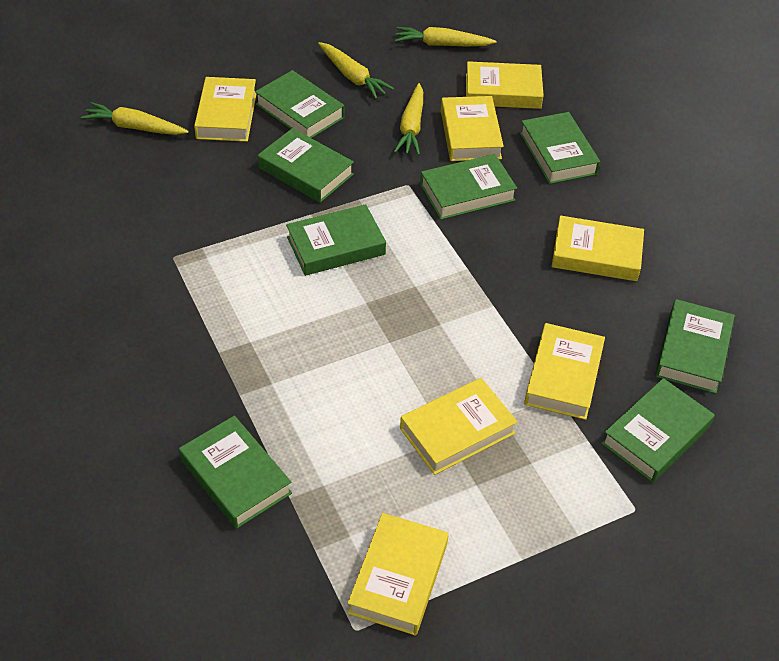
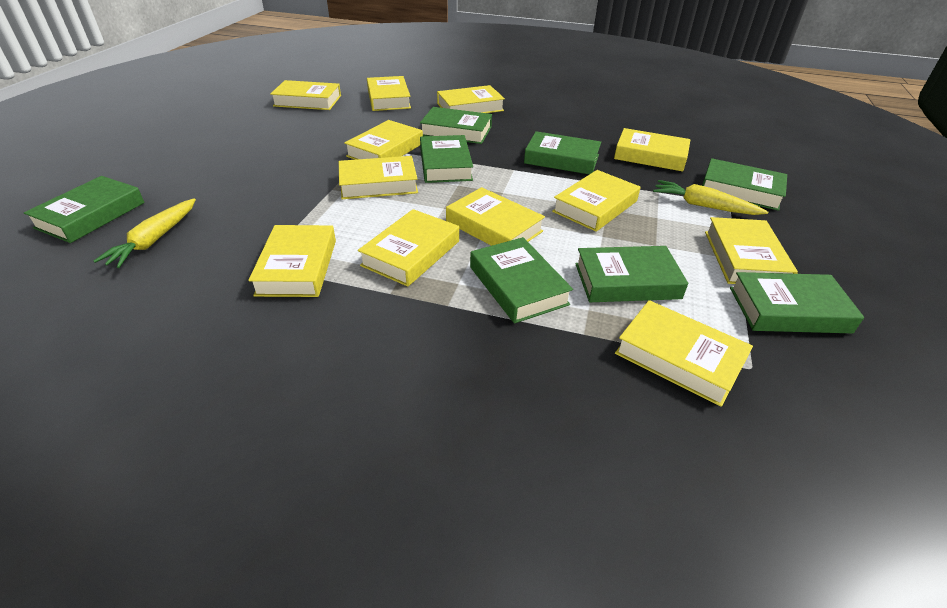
yellow book: [194,77,257,142] [348,513,449,636] [400,378,517,475] [441,96,504,161] [466,61,544,109] [524,323,605,420] [552,215,644,281] = 7 -> [248,225,336,297] [270,80,341,110] [339,156,418,199] [344,120,423,160] [358,209,459,287] [367,76,411,111] [437,85,505,113] [446,187,545,246] [552,170,640,232] [614,128,691,172] [615,300,753,407] [705,217,798,284] = 12
yellow carrot: [81,102,189,135] [318,42,394,99] [394,83,423,155] [395,27,497,46] = 4 -> [94,198,196,268] [653,180,768,215] = 2

